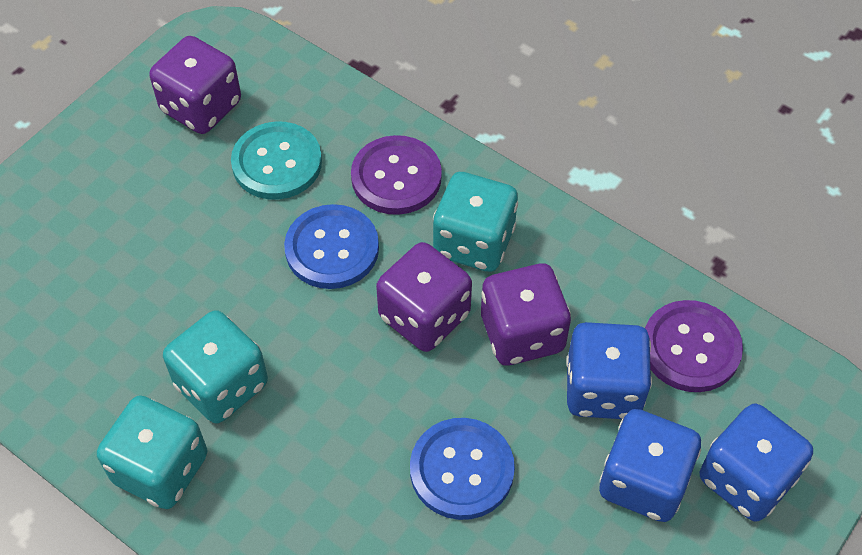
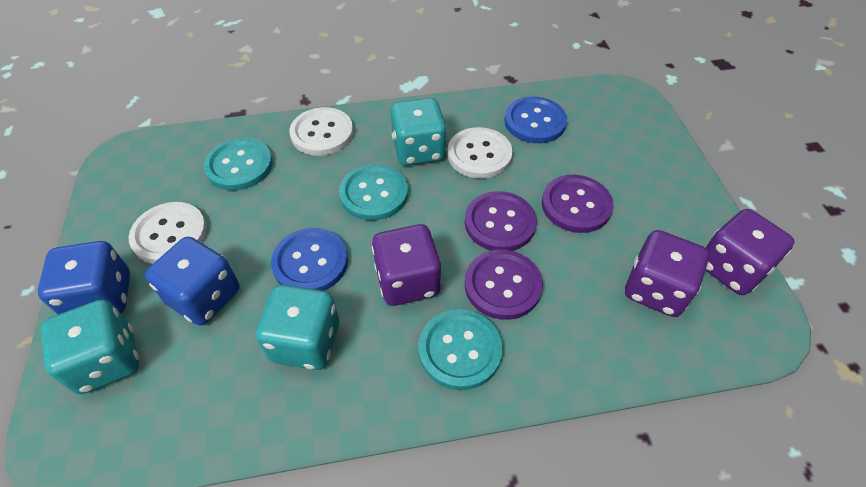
blue dice: [566,322,652,419] [599,409,701,522] [700,404,813,522] = 3 -> [38,241,130,315] [145,237,240,325] = 2
purple button: [351,135,442,215] [645,300,743,392] = 2 -> [465,191,537,251] [465,249,543,320] [542,175,613,233] = 3
turquoise button: [231,122,322,200] = 1 -> [204,138,273,190] [339,164,408,221] [418,309,503,390] = 3
white button: none = 0 -> [129,202,207,264] [289,107,354,156] [447,127,513,179] = 3

